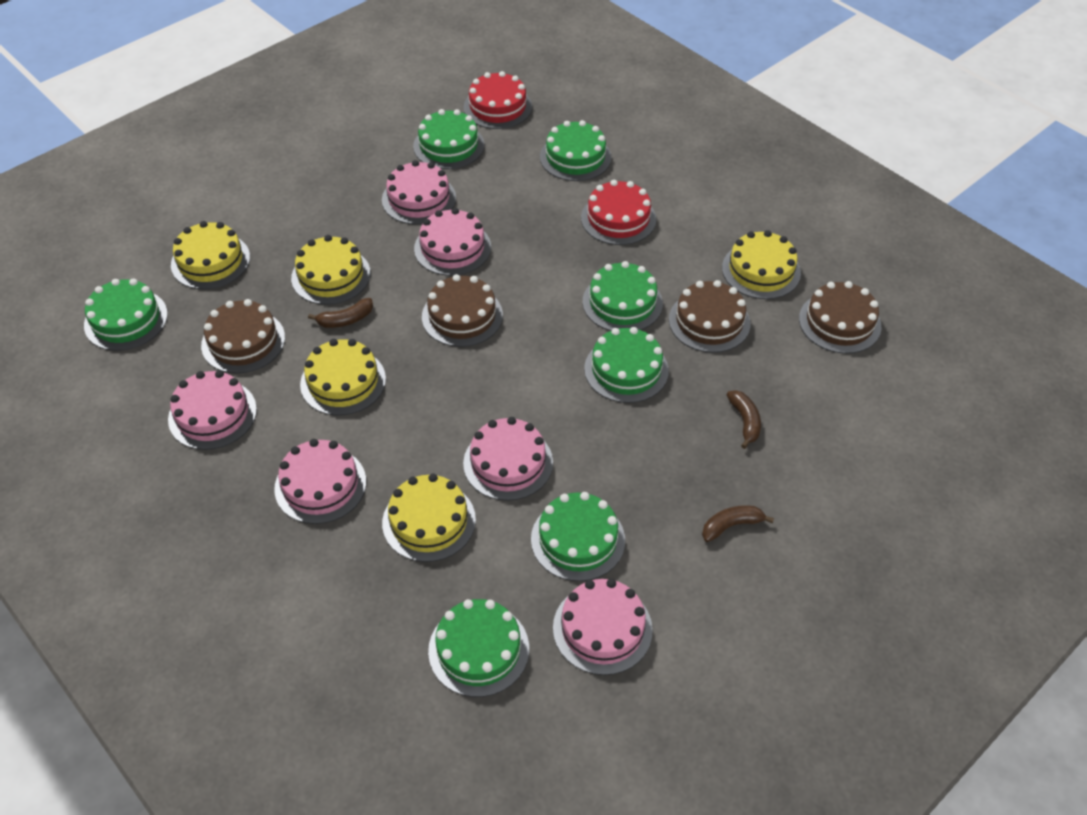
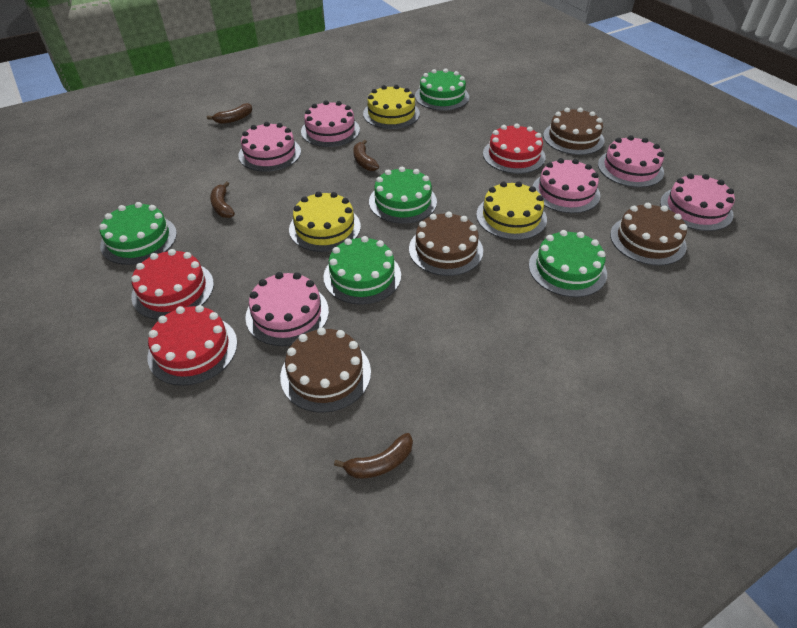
brown banana: [308,298,373,328] [702,505,774,542] [726,390,761,449] = 3 -> [207,103,252,124] [210,182,235,218] [334,433,413,478] [354,140,379,171] = 4
green cake: [84,278,168,351] [413,109,484,169] [428,599,529,697] [531,492,625,581] [540,120,612,181] [583,261,663,331] [584,327,669,403] = 7 -> [99,202,177,265] [323,236,401,305] [369,167,437,224] [415,69,469,111] [529,230,607,297] = 5
red cake: [463,71,532,129] [581,180,656,245] = 2 -> [131,249,214,320] [147,305,237,386] [483,123,546,174] = 3
yellow cake: [171,221,250,289] [291,235,371,305] [300,339,386,415] [382,473,476,562] [722,230,801,299] = 5 -> [289,191,361,252] [363,85,420,129] [476,181,547,240] = 3

